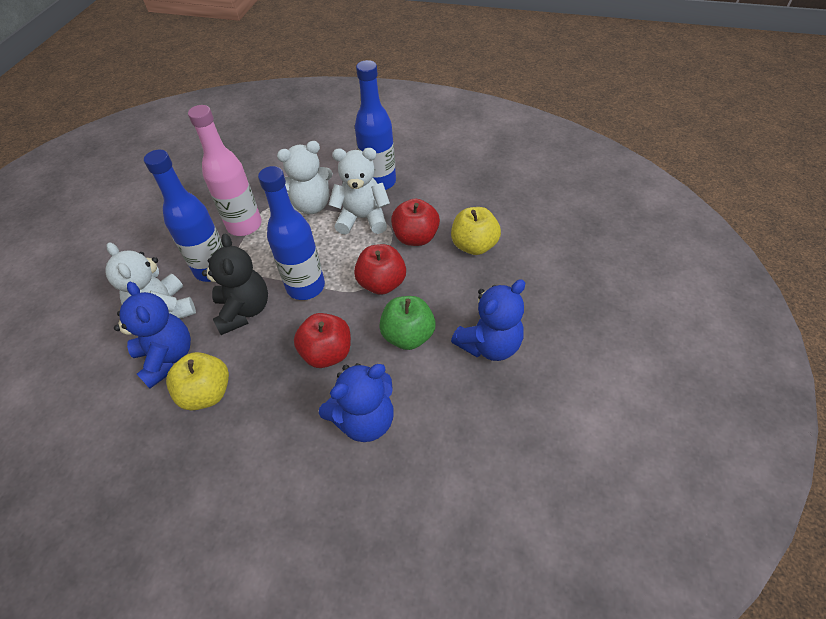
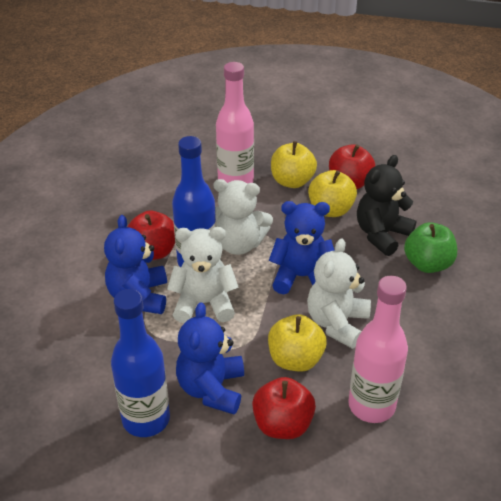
blue bottle: [144,149,223,282] [258,166,325,300] [355,60,396,190] = 3 -> [111,289,170,437] [172,136,216,267] = 2
pink bottle: [188,105,262,236] = 1 -> [216,62,254,183] [348,276,408,423] = 2
yellow apple: [166,352,229,411] [451,207,501,255] = 2 -> [268,314,327,372] [271,141,317,188] [308,170,357,217] = 3

